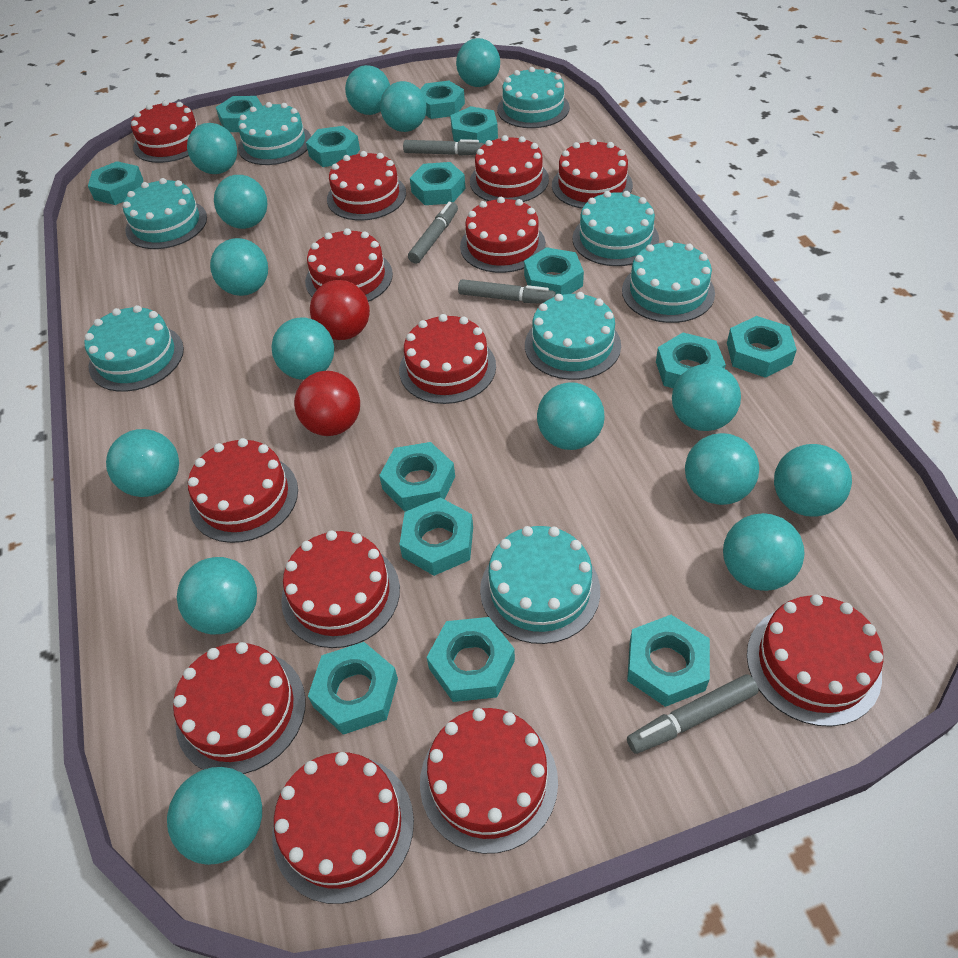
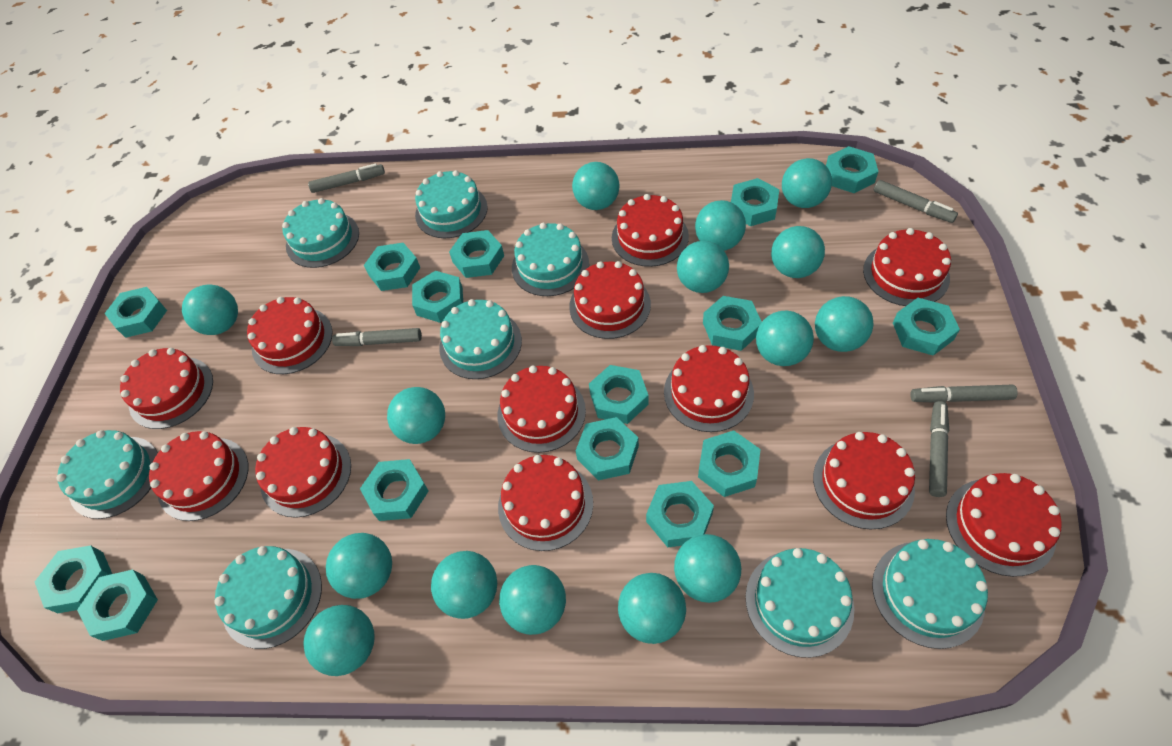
grey marker: [403,139,484,156] [408,201,458,264] [458,279,556,304] [627,674,759,754] = 4 -> [308,163,385,193] [332,328,422,346] [874,180,958,223] [910,385,1018,403] [929,401,949,497] = 5
red ball: [294,371,360,436] [310,280,370,340] = 2 -> none = 0
red cake: [131,100,199,163] [173,642,306,774] [188,438,298,543] [272,752,414,904] [281,530,400,648] [305,228,393,302] [327,151,406,221] [399,314,496,404] [420,708,558,854] [460,197,546,273] [470,135,549,202] [552,139,633,209] [747,594,883,727] = 13 -> [120,348,213,429] [149,431,248,521] [247,297,333,374] [255,427,351,518] [498,365,586,453] [498,455,593,551] [569,261,651,339] [612,194,689,267] [664,345,754,432] [813,432,915,529] [863,228,951,306] [946,473,1062,577] = 12
turquoise nut: [88,161,144,205] [216,96,263,132] [306,126,360,167] [308,642,398,735] [379,442,455,511] [399,498,473,576] [410,162,466,205] [420,81,465,119] [427,617,515,702] [450,106,498,144] [524,247,584,295] [627,615,710,707] [656,333,726,388] [727,316,797,378] = 14 -> [35,545,112,613] [77,570,158,641] [104,287,167,338] [360,459,429,521] [364,243,420,291] [412,271,463,323] [449,230,504,278] [576,417,639,480] [589,365,649,424] [646,481,714,547] [698,430,761,497] [703,296,762,351] [731,178,779,226] [826,146,879,193] [893,298,960,356] = 15

